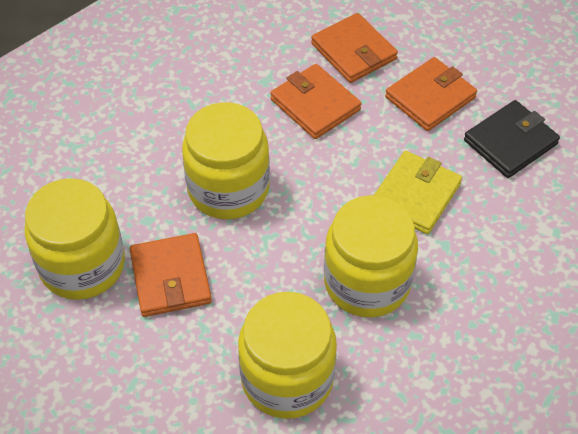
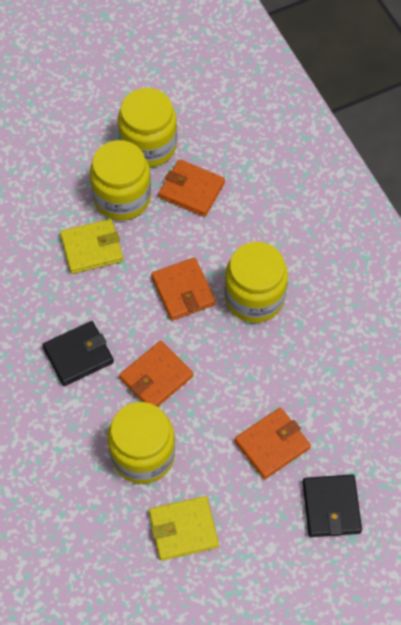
black wallet: [464,100,560,178] = 1 -> [42,321,114,386] [302,474,362,537] = 2
yellow wallet: [374,151,462,234] = 1 -> [60,219,123,274] [149,496,219,561] = 2

